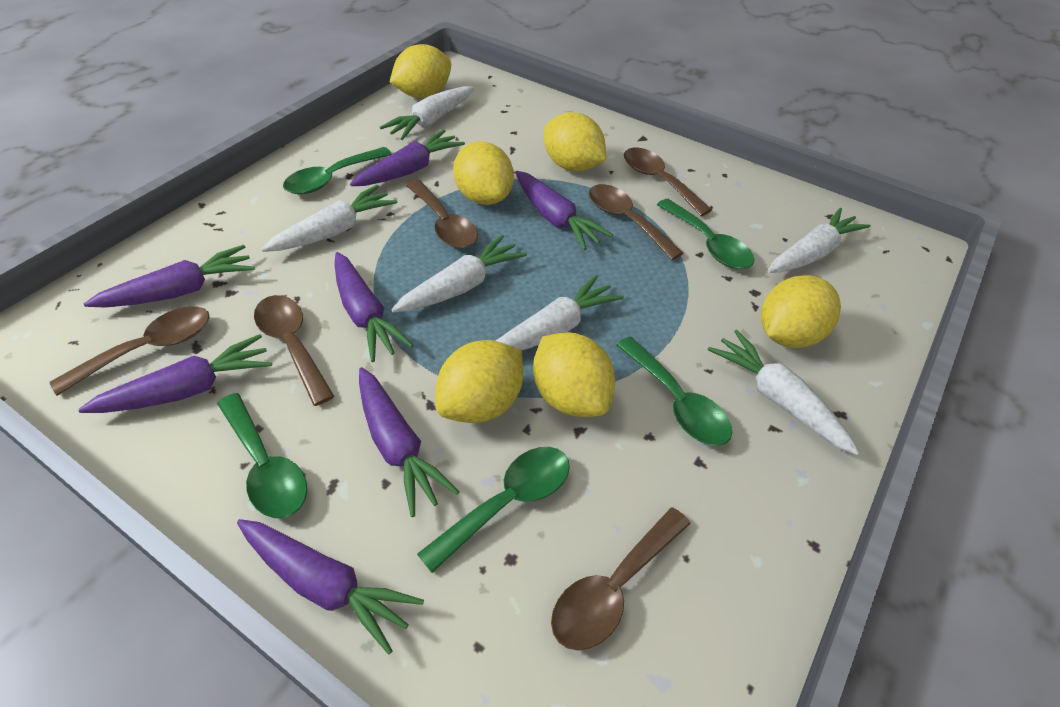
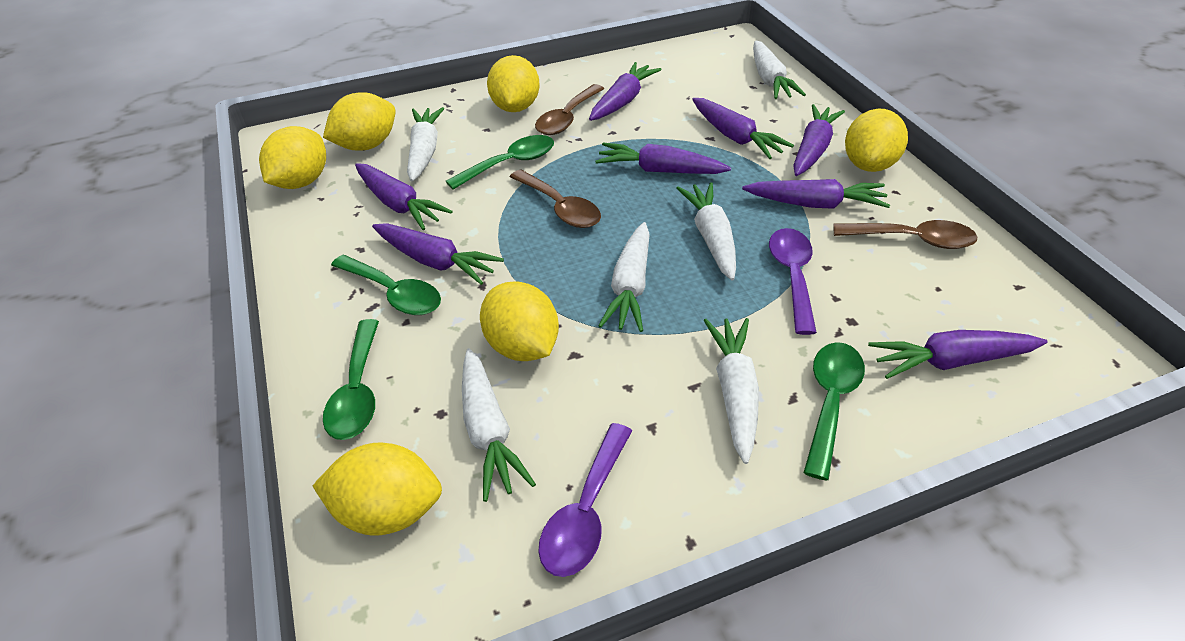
brown spoon: [50,306,210,396] [254,295,335,406] [406,180,478,248] [551,508,691,650] [589,184,683,260] [624,147,712,216] = 6 -> [510,170,601,228] [535,84,604,135] [833,220,977,249] = 3
green spoon: [217,393,307,518] [283,147,392,194] [417,447,570,573] [616,337,732,446] [657,199,754,269] = 5 -> [323,319,379,440] [331,255,441,315] [446,135,554,190] [804,342,865,480] = 4
purple carrot: [78,334,272,413] [84,245,255,308] [237,519,424,655] [335,252,413,362] [350,129,465,186] [359,367,459,517] [515,171,613,250] = 7 -> [355,163,453,230] [372,224,504,285] [589,62,661,121] [595,143,731,174] [692,98,794,159] [742,179,890,209] [793,104,845,176] [868,330,1047,379] = 8
purple spoon: none = 0 -> [538,423,632,577] [769,228,817,335] = 2

